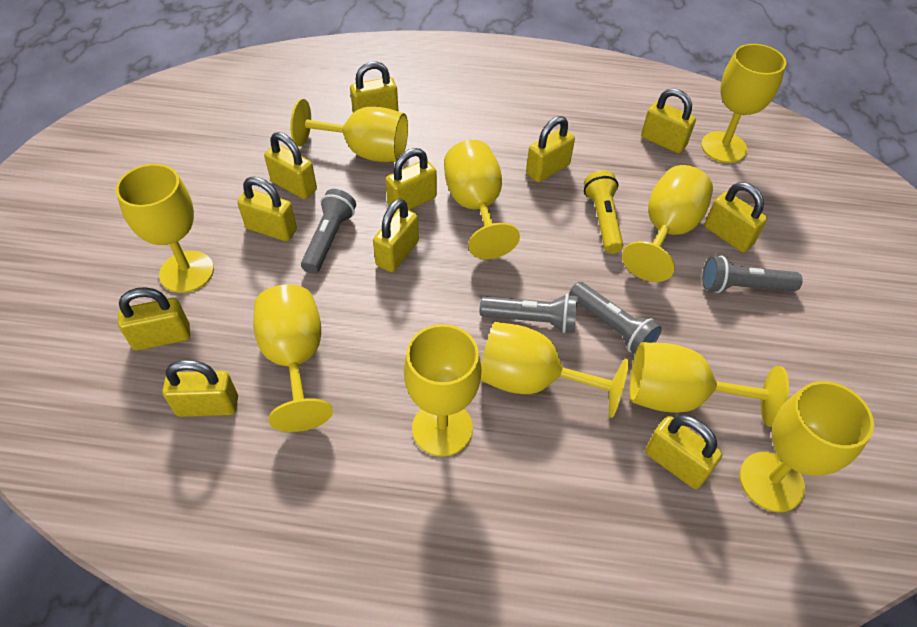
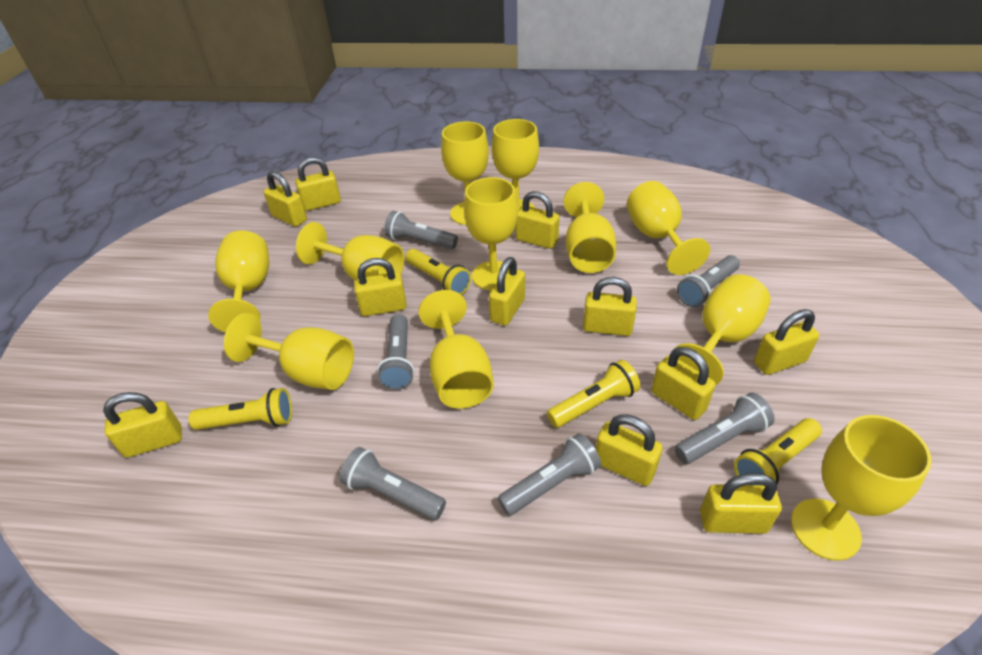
grey flashlight: [301,189,356,274] [480,294,578,333] [569,282,662,354] [702,256,803,293] = 4 -> [339,447,446,520] [377,314,414,390] [384,211,458,249] [498,433,601,516] [675,393,775,464] [677,255,740,308] = 6
yellow flashlight: [584,170,623,254] = 1 -> [189,388,292,430] [405,249,471,295] [547,360,640,428] [734,418,822,485] = 4
yellow goblet: [116,164,214,293] [253,284,333,432] [290,99,408,162] [404,324,481,457] [444,140,520,259] [481,322,629,418] [622,165,713,282] [629,342,789,427] [701,44,786,163] [740,381,874,512] = 10 -> [208,230,269,333] [224,313,354,390] [296,222,404,280] [418,290,494,409] [441,121,489,225] [464,177,518,291] [492,119,539,209] [564,182,616,273] [627,181,710,275] [674,274,771,385] [791,415,932,561] = 11

